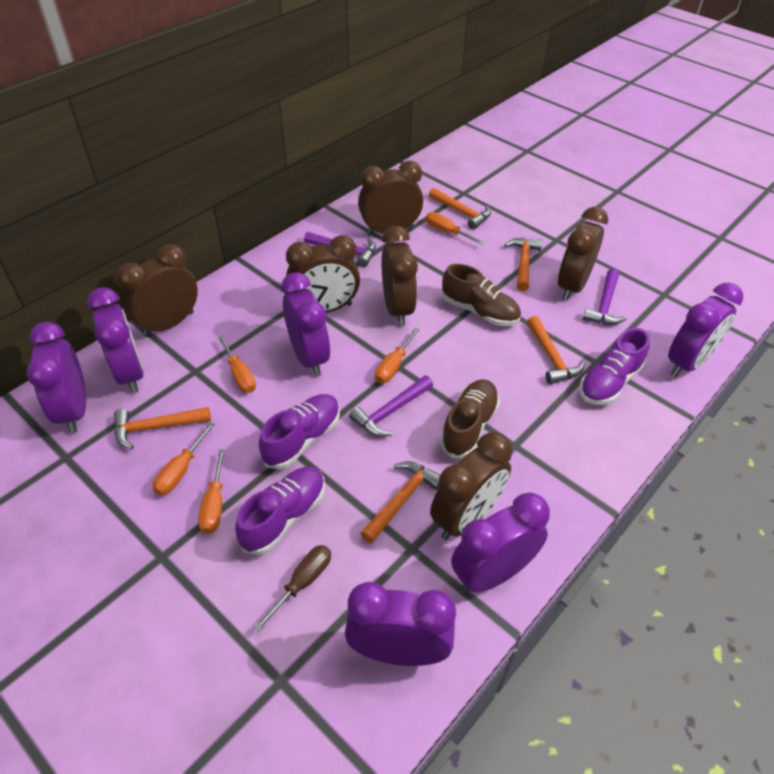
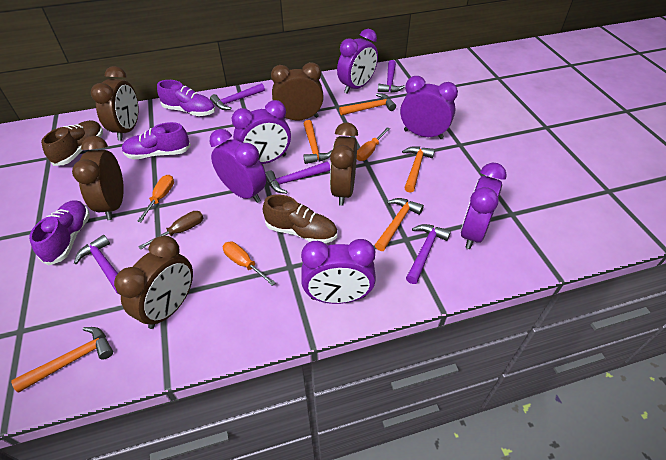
brown clock: [116,244,198,337] [286,235,360,313] [358,161,423,236] [382,226,418,326] [430,432,512,540] [558,207,608,301] = 6 -> [72,136,124,220] [91,66,138,141] [114,236,193,329] [271,62,324,120] [330,122,358,206] = 5
orange screwdriver: [153,422,215,495] [198,449,225,534] [218,336,256,393] [375,328,420,383] [426,212,484,245] = 5 -> [137,175,174,222] [223,242,276,286] [357,127,390,161] = 3
purple hammer: [304,232,376,267] [349,376,433,437] [583,269,627,325] = 3 -> [74,235,119,294] [210,83,265,110] [265,162,330,194] [378,60,405,93] [406,224,451,284] = 5

